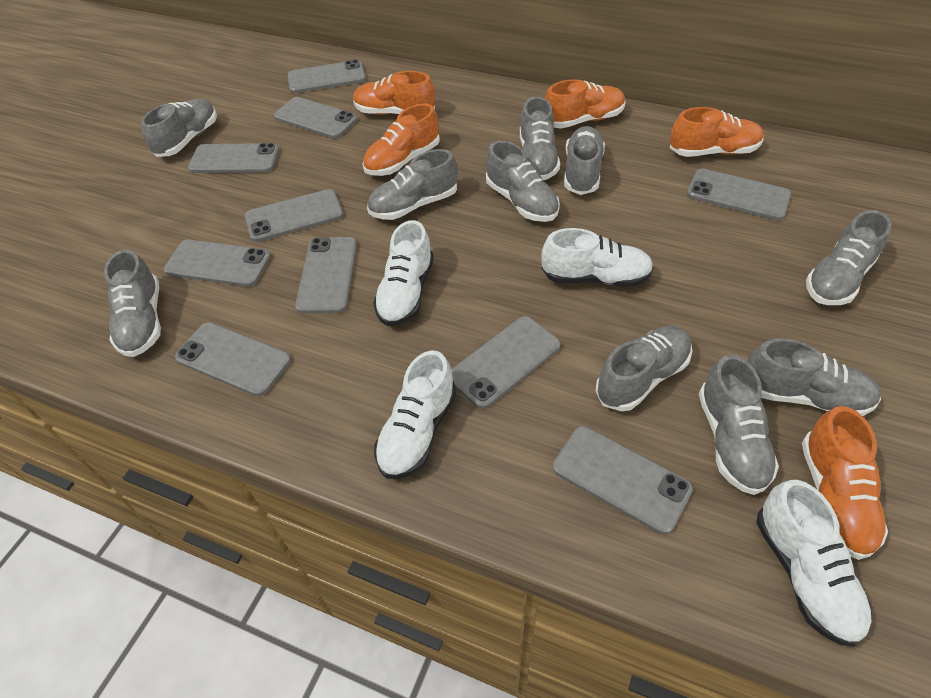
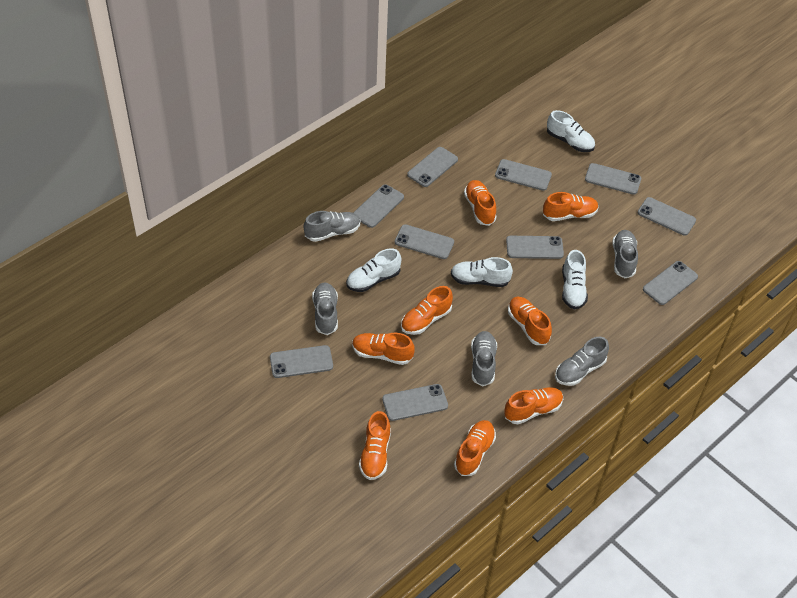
grey shoe: [104,249,161,357] [141,99,217,157] [367,149,458,220] [486,140,560,222] [520,96,560,180] [564,126,605,195] [595,326,692,411] [699,355,779,495] [747,338,881,416] [806,210,891,305] = 10 -> [304,211,361,242] [312,282,338,335] [471,331,497,386] [555,337,609,386] [612,230,638,278] = 5
orange shoe: [353,71,435,115] [363,103,440,176] [545,79,626,129] [670,107,764,157] [802,406,888,560] = 5 -> [352,333,415,365] [359,411,391,480] [401,286,453,335] [454,420,496,476] [464,180,497,226] [504,387,563,424] [508,297,552,345] [543,192,599,221] = 8

